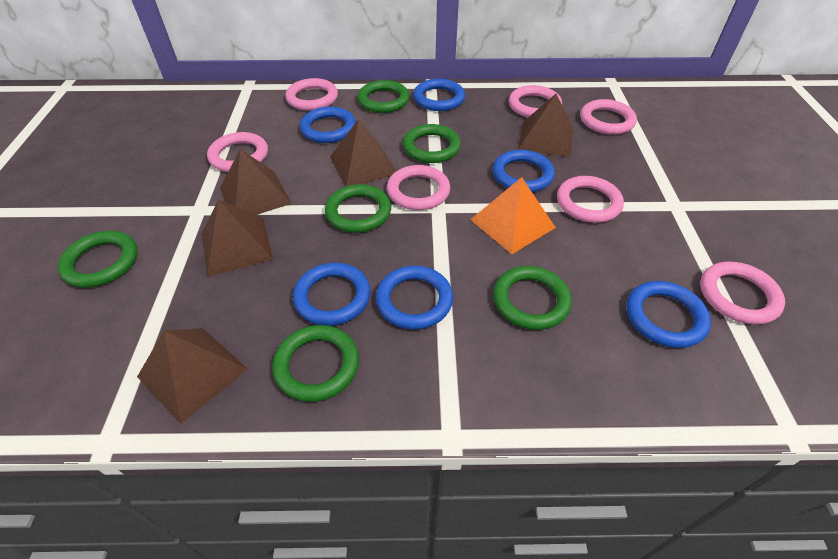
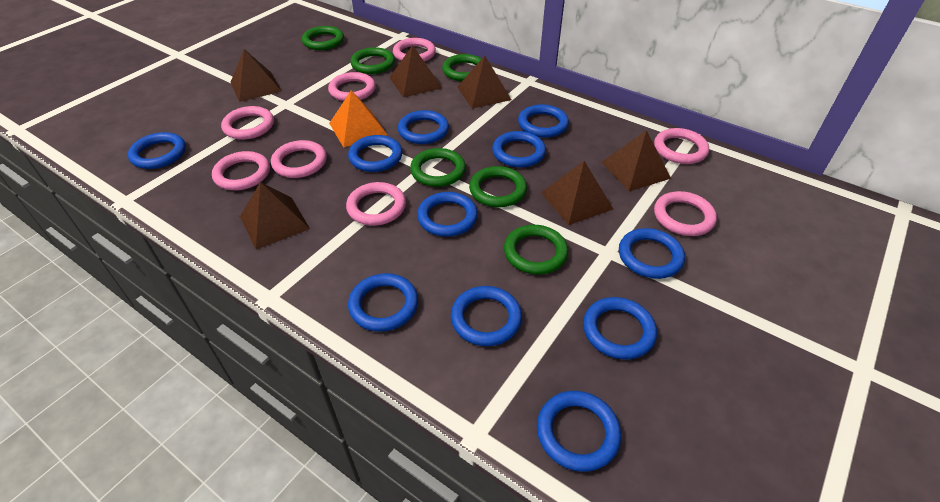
blue ring: [293,263,371,326] [300,107,356,143] [376,266,453,330] [413,79,465,111] [493,150,555,192] [627,281,711,348] = 6 -> [128,132,186,169] [348,135,403,172] [348,273,418,332] [398,110,449,144] [417,192,478,237] [451,286,522,346] [492,131,546,168] [518,104,569,138] [537,391,621,472] [583,297,657,359] [619,228,685,279] = 11
brown pyramid: [137,328,247,424] [202,200,273,277] [220,149,292,215] [330,119,396,187] [518,94,573,157] = 5 -> [231,49,282,102] [240,182,310,250] [389,45,442,98] [457,56,512,109] [541,161,613,225] [602,130,671,191] = 6
pink ring: [207,132,268,172] [286,78,338,111] [387,165,450,210] [509,85,562,117] [557,176,624,223] [580,99,637,135] [700,262,785,325] = 7 -> [212,151,270,190] [221,106,274,140] [271,140,327,178] [328,72,376,101] [346,182,406,226] [393,38,436,62] [654,128,709,164] [654,191,717,236] = 8

